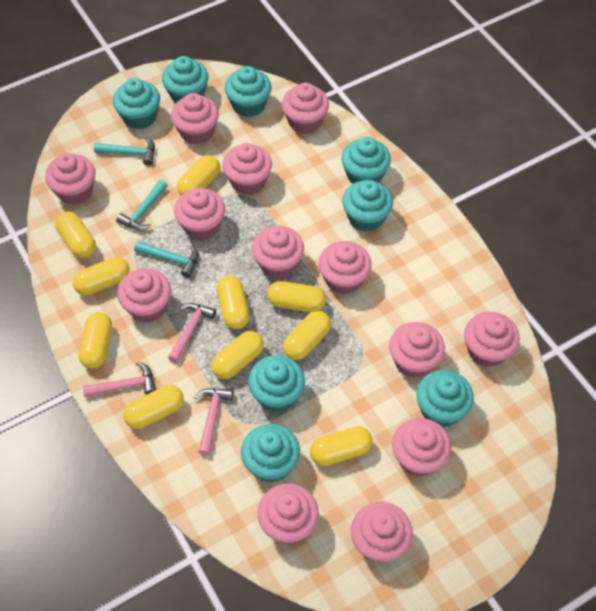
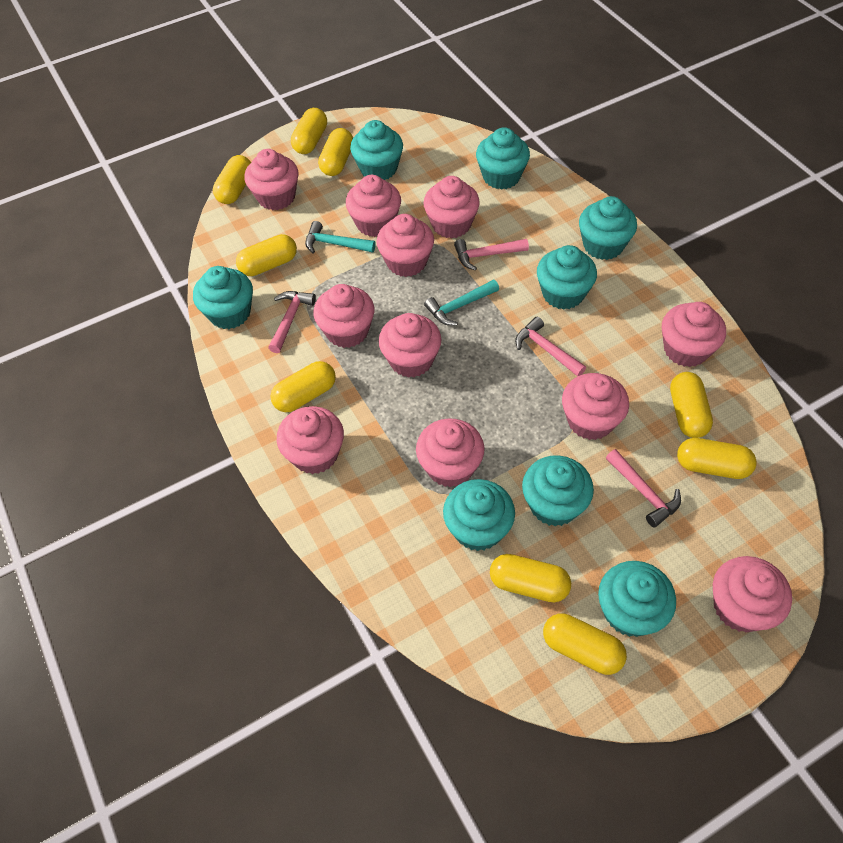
pink cupcake: [45,153,95,205] [117,268,171,323] [171,93,219,144] [174,188,225,240] [223,143,272,195] [252,226,304,279] [258,483,319,544] [282,83,329,134] [319,241,371,294] [351,502,413,563] [389,322,445,378] [392,418,451,477] [464,312,520,367] = 13 -> [244,149,299,210] [277,406,344,474] [313,284,375,348] [346,175,401,237] [376,214,434,277] [379,313,441,378] [416,418,485,488] [423,176,480,239] [562,373,629,440] [662,302,726,367] [713,556,792,632] = 11
pink hammer: [83,361,156,397] [168,303,216,363] [194,388,233,455] = 3 -> [268,291,316,353] [454,239,529,271] [515,317,586,376] [606,449,681,528] = 4
turquoise hammer: [94,137,155,166] [116,180,168,230] [134,241,198,278] = 3 -> [305,221,376,253] [424,280,499,326] = 2
yellow capsule: [56,211,96,258] [73,257,130,296] [79,312,112,369] [124,385,184,429] [177,155,220,195] [211,331,264,379] [217,275,250,329] [267,281,326,312] [283,311,331,360] [310,426,372,466] = 10 -> [213,155,251,204] [236,234,297,276] [270,361,336,412] [291,108,327,154] [318,128,353,176] [490,554,571,603] [543,613,627,675] [670,372,713,438] [677,438,757,479] = 9

